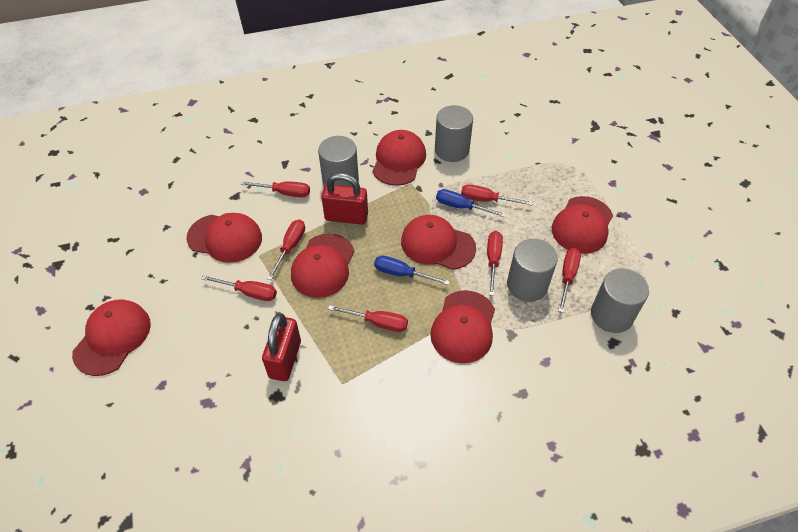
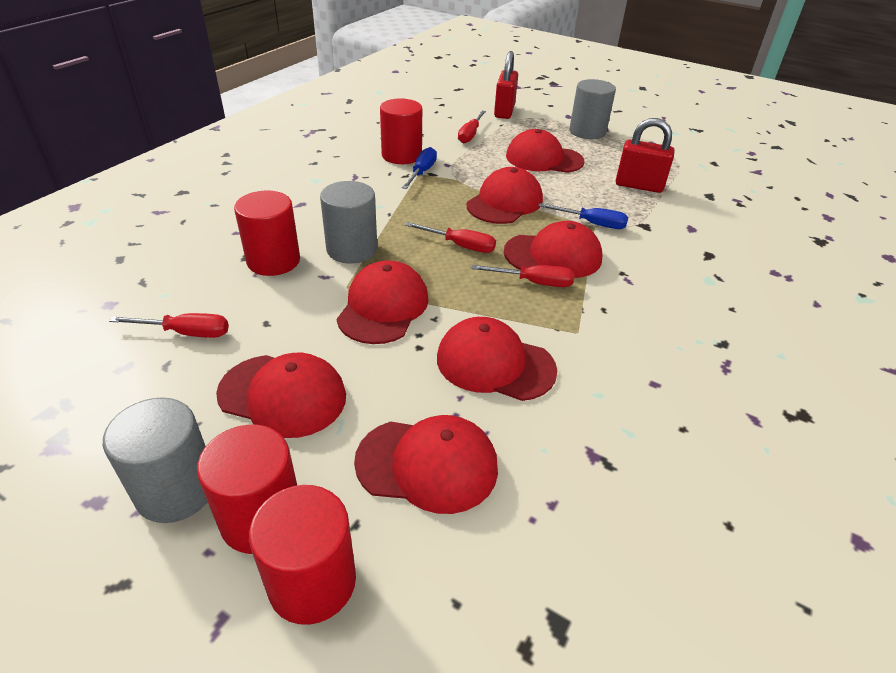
grey cylinder: [318,136,359,187] [435,105,473,162] [507,239,558,302] [591,268,649,333] = 4 -> [103,398,208,523] [320,181,377,264] [569,79,616,139] = 3
red cylinder: none = 0 -> [197,425,297,554] [234,191,300,276] [249,485,356,625] [380,98,422,164] = 4
red screwdriver: [201,275,277,301] [240,181,310,197] [267,220,305,280] [328,305,408,332] [461,184,533,206] [487,231,503,296] [558,248,581,313] = 7 -> [109,313,229,338] [405,222,496,253] [458,111,486,144] [471,265,575,287] = 4

